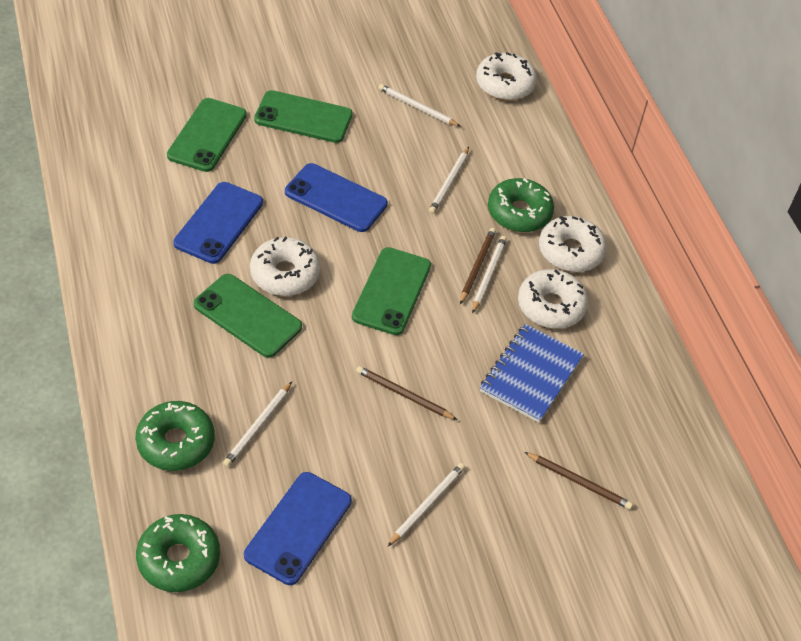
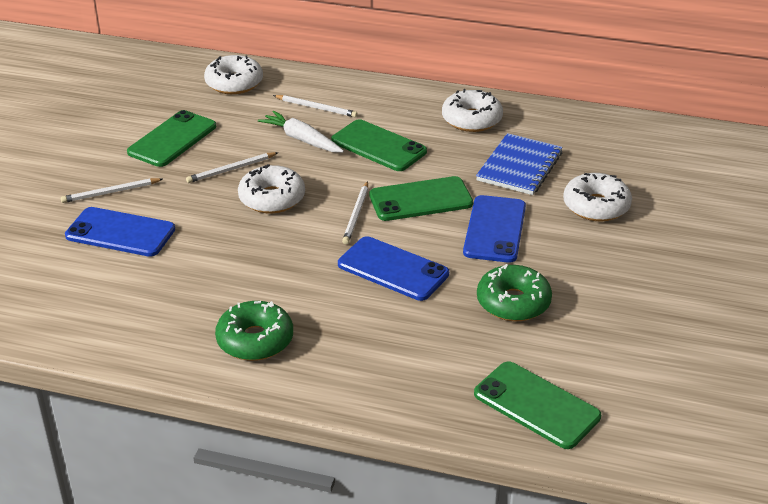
brown pencil: [356,366,458,420] [460,228,496,304] [524,452,633,510] = 3 -> none = 0
green donut: [136,401,215,471] [136,514,220,592] [488,178,554,232] = 3 -> [215,301,293,361] [477,264,552,321] = 2
white carrot: none = 0 -> [258,111,344,153] = 1
white pencil: [223,382,292,467] [379,84,461,127] [388,463,465,546] [429,147,469,214] [472,236,507,313] = 5 -> [61,178,163,203] [186,152,279,183] [273,95,358,117] [342,181,368,244] = 4

